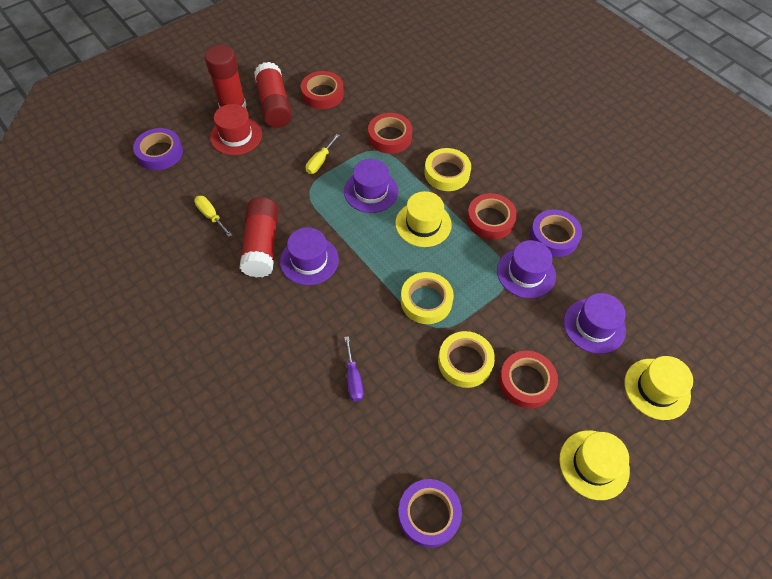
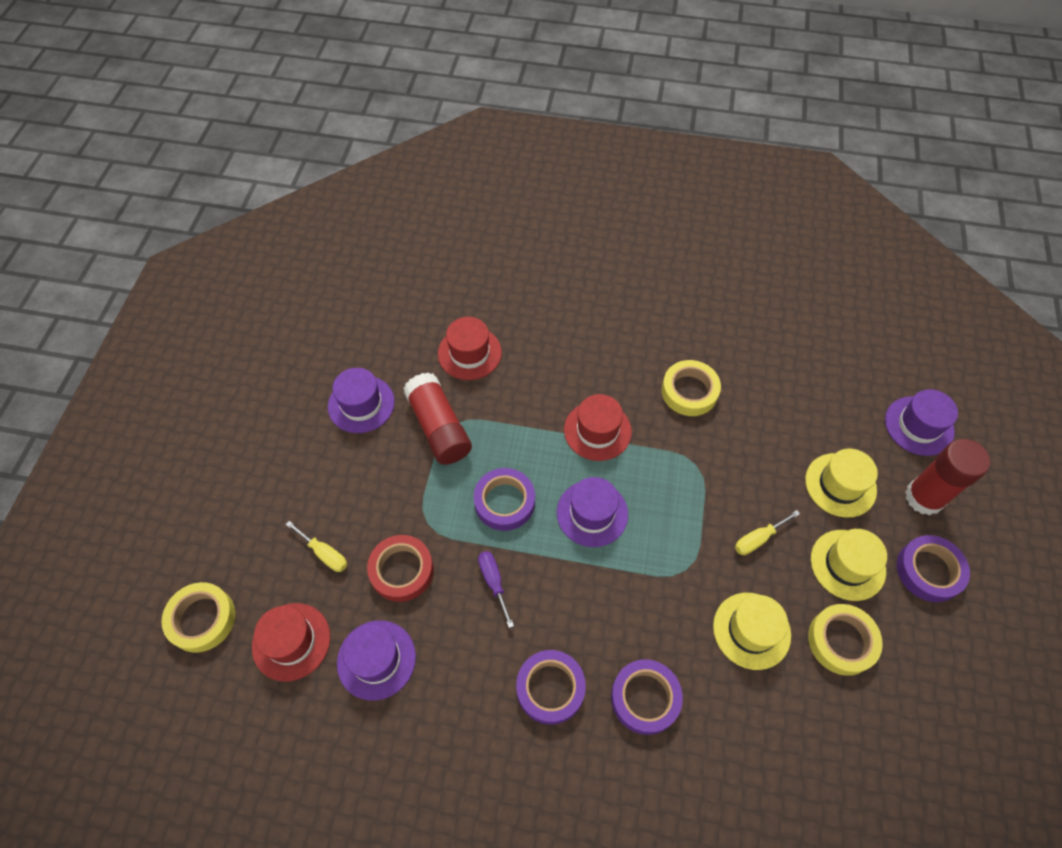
purple tape: [133,128,183,170] [398,479,462,548] [530,209,582,257] = 3 -> [474,468,535,531] [516,650,586,725] [611,659,683,735] [897,535,970,602] = 4
red glue stick: [205,45,247,109] [240,197,279,278] [254,62,292,128] = 3 -> [403,372,472,465] [905,439,990,515] = 2
red hat: [210,104,262,155] = 1 -> [252,603,330,682] [438,317,502,380] [564,394,632,461] = 3
red tape: [301,71,344,109] [368,113,413,154] [467,193,517,240] [499,351,558,409] = 4 -> [367,535,434,602] = 1

